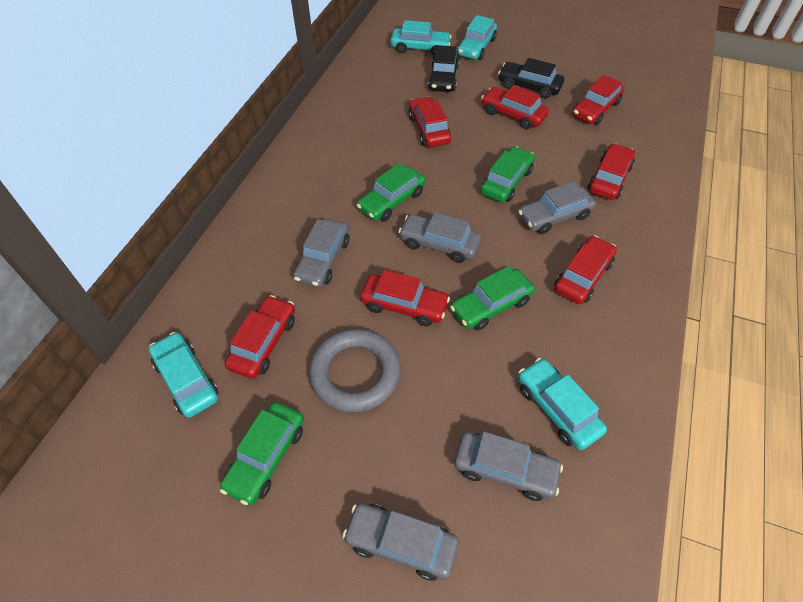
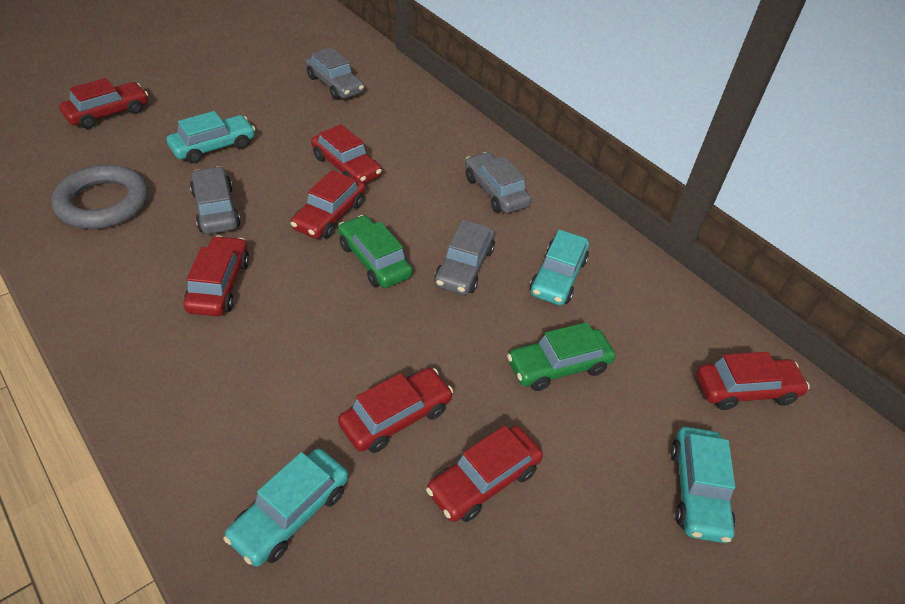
black car: [428,45,460,92] [498,58,564,99] = 2 -> none = 0
green car: [220,402,304,505] [356,163,426,221] [450,266,535,330] [481,146,535,202] = 4 -> [338,215,412,288] [507,322,615,391] = 2
grey car: [293,219,349,288] [342,503,459,581] [399,212,481,263] [454,431,563,501] [518,181,596,234] = 5 -> [190,166,240,234] [305,47,364,100] [434,219,495,295] [465,152,531,213] = 4

